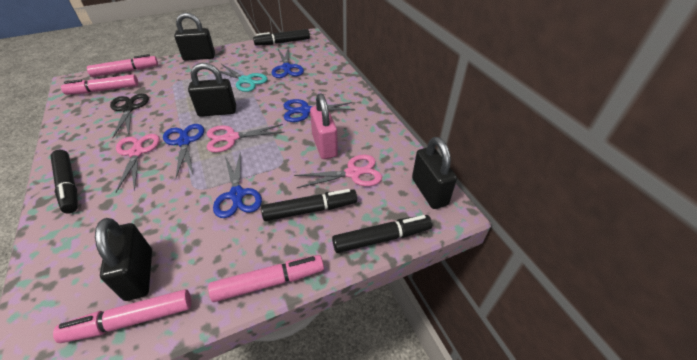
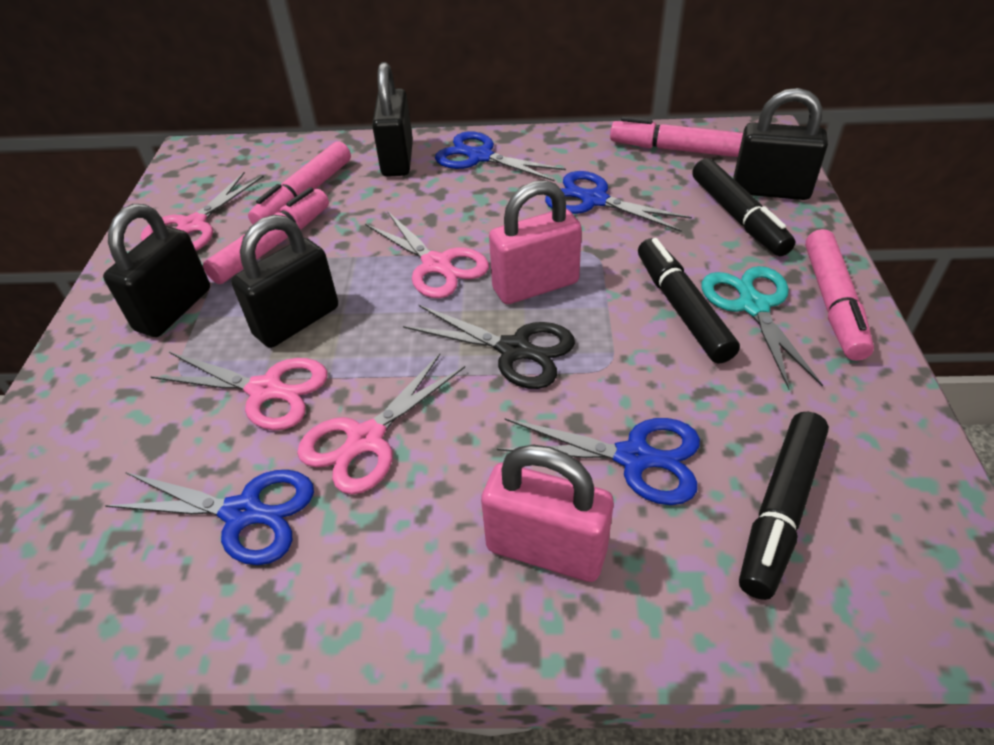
black marker: [50,150,78,213] [253,29,310,46] [261,189,357,221] [332,215,432,253] = 4 -> [638,238,740,364] [692,158,795,256] [739,412,829,600] = 3
pink padlock: [310,94,338,159] = 1 -> [481,445,614,582] [489,180,582,304] = 2
pink scissors: [116,134,160,192] [207,124,285,153] [294,154,382,188] = 3 -> [141,172,264,251] [151,352,327,430] [297,354,465,494] [365,212,489,298] = 4

